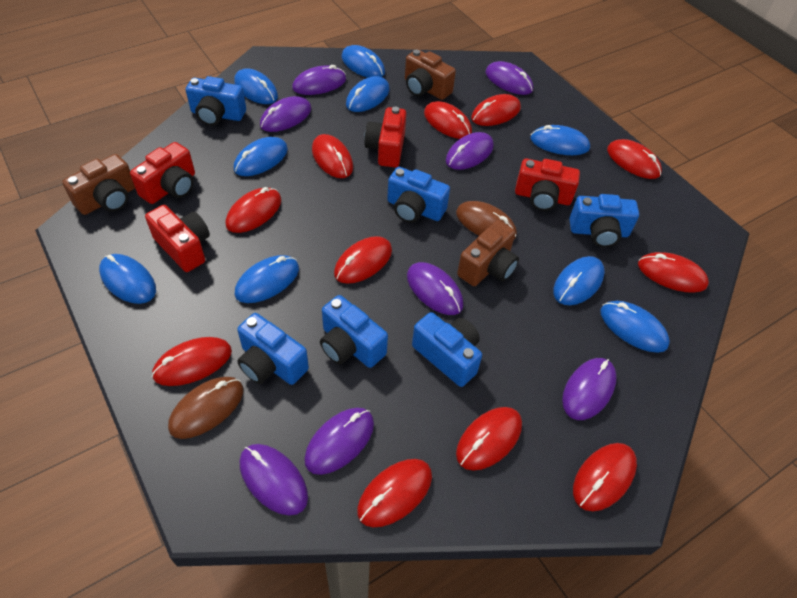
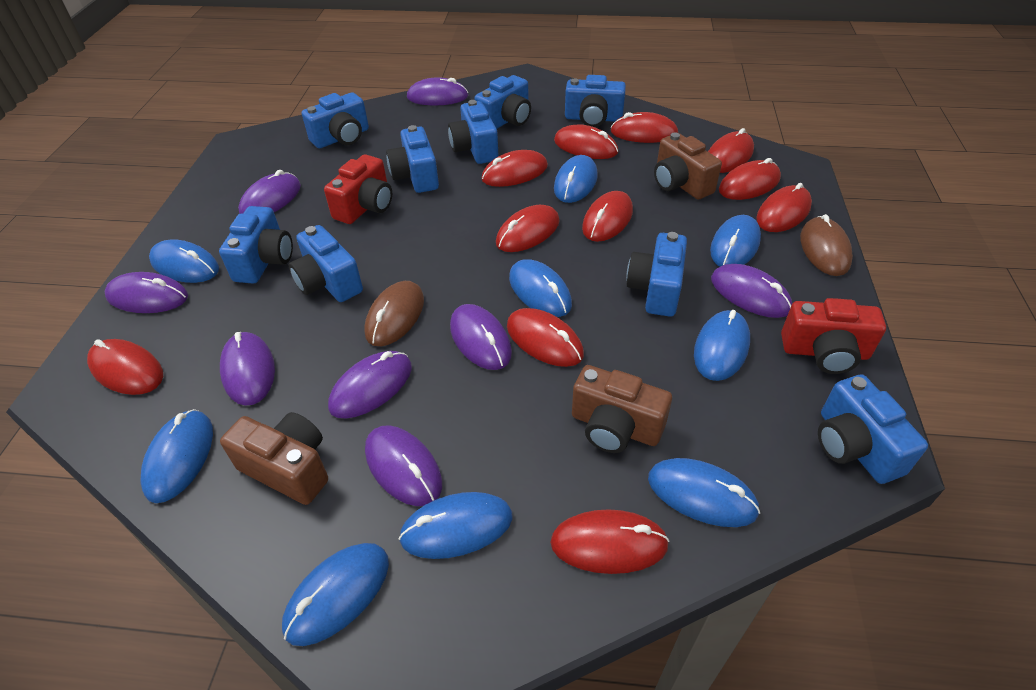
blue camera: [186,76,246,126] [237,313,309,385] [320,295,388,368] [387,167,450,223] [412,312,482,387] [569,194,639,247] = 6 -> [219,206,293,284] [289,225,363,302] [302,92,369,148] [386,125,439,193] [448,100,499,164] [474,75,531,129] [565,75,626,127] [626,232,687,317] [818,374,928,484] = 9
red camera: [130,142,195,204] [145,205,210,272] [364,107,406,168] [515,159,580,211] = 4 -> [324,154,392,224] [781,298,886,374] = 2

